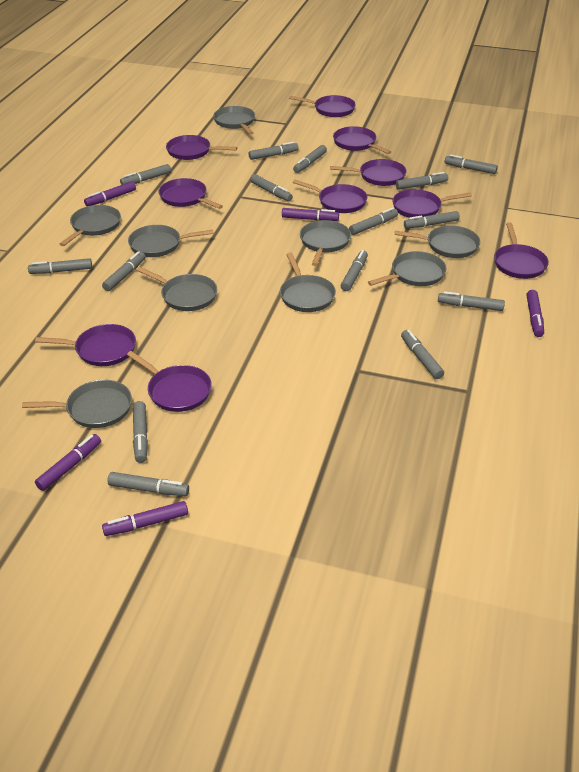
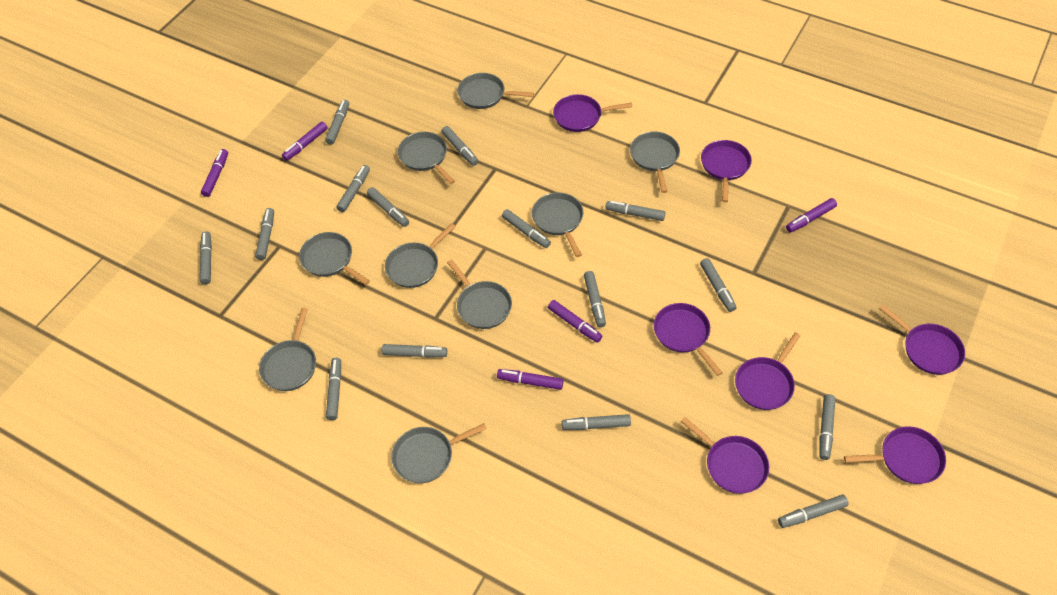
purple pan: [35,324,136,366] [127,351,212,412] [158,178,223,209] [166,135,237,160] [289,95,356,117] [293,180,367,213] [330,159,407,186] [333,126,391,154] [392,189,472,217] [494,222,549,279] = 10 -> [553,94,633,132] [654,303,723,376] [681,417,769,494] [701,140,752,202] [735,332,800,410] [844,427,946,484] [879,305,965,375] = 7

